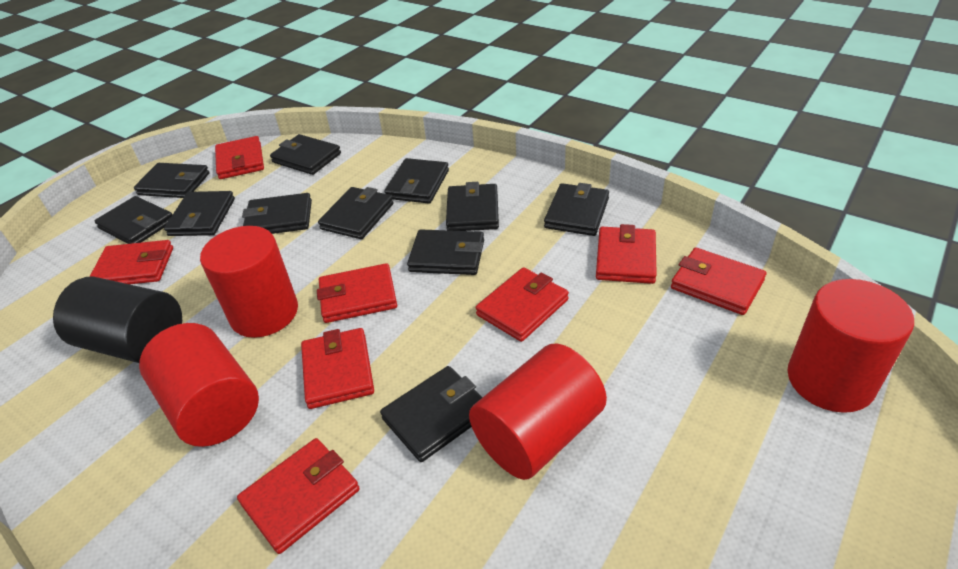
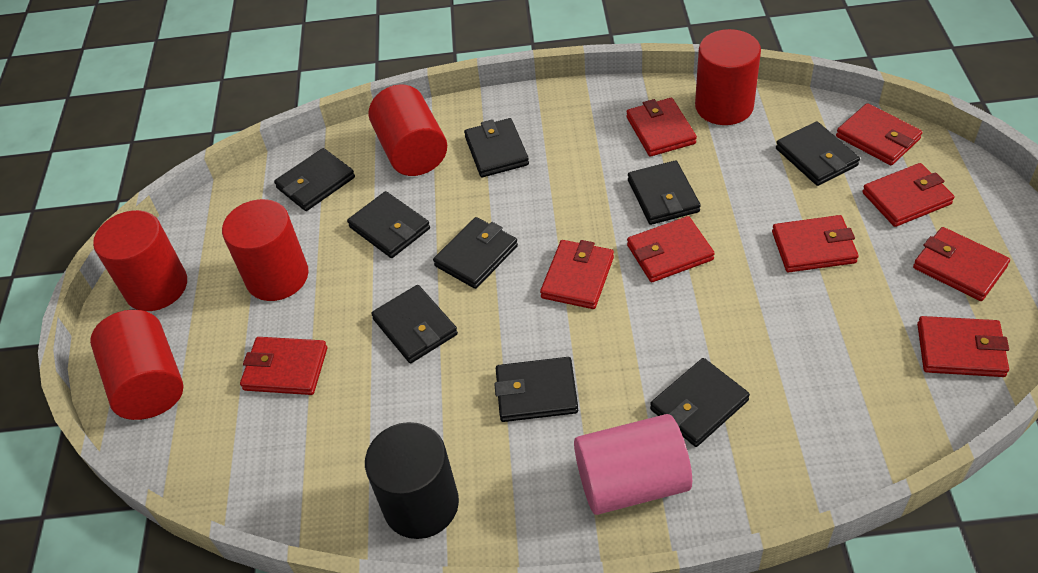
black wallet: [95,196,172,244] [134,163,210,198] [164,191,235,236] [242,193,312,234] [270,134,341,175] [318,187,394,239] [380,366,483,462] [384,158,449,204] [407,229,484,275] [446,182,499,231] [544,183,609,236] = 11 -> [274,148,355,211] [347,191,430,258] [371,285,458,363] [433,217,518,289] [464,118,529,177] [494,357,578,422] [628,160,701,225] [650,358,750,447] [776,121,860,186] = 9
pink cylinder: none = 0 -> [574,414,692,515] = 1
red cylinder: [139,323,259,447] [200,226,298,338] [469,344,607,480] [787,279,914,413] = 4 -> [90,310,184,420] [93,210,187,311] [222,199,309,301] [369,84,447,176] [695,29,761,125] = 5
red wallet: [89,240,173,284] [215,136,264,179] [237,438,360,554] [301,328,374,409] [317,263,397,323] [476,267,569,342] [596,224,657,284] [671,247,766,315] = 8 -> [240,337,327,395] [540,240,614,309] [626,98,697,157] [627,216,715,282] [772,215,859,272] [836,103,923,165] [862,163,954,227] [913,227,1010,301] [917,316,1009,377] = 9

